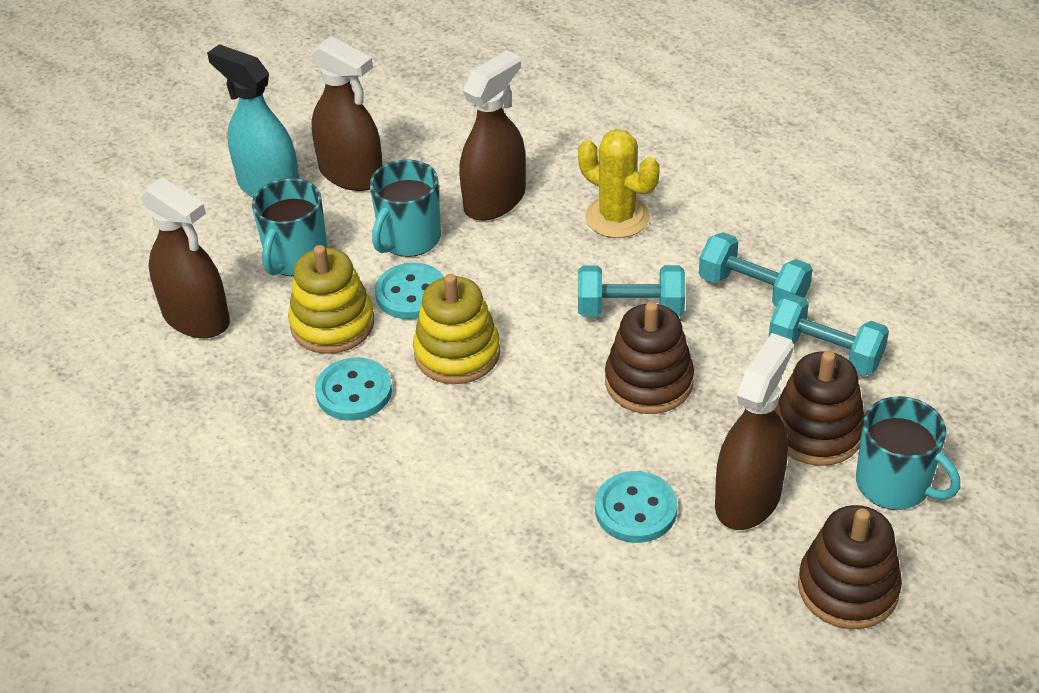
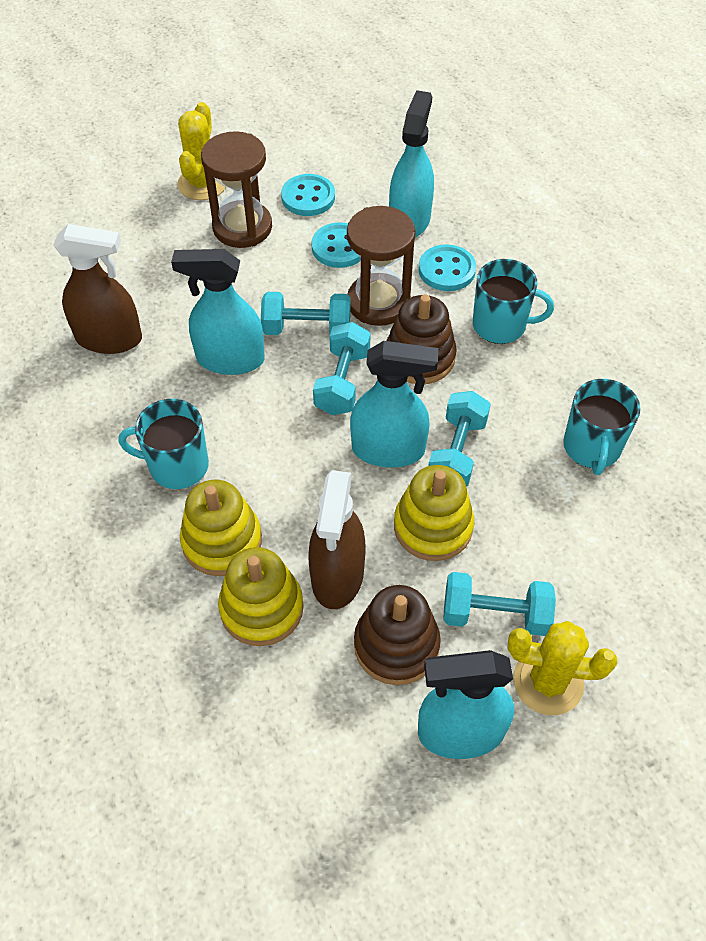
brown hourglass: none = 0 -> [201,131,272,248] [347,206,416,326] = 2
brown spray bottle: [140,177,230,338] [311,36,383,191] [459,50,526,221] [715,333,793,530] = 4 -> [54,224,142,354] [308,470,366,609] = 2
brown stacking toy: [605,302,694,414] [774,351,865,466] [798,505,902,629] = 3 -> [354,585,441,685] [386,295,457,384] = 2
turquoise dumbbell: [578,265,685,317] [699,232,813,307] [768,294,889,376] = 3 -> [261,292,350,335] [313,322,371,415] [428,391,491,487] [443,572,556,636] = 4
turquoise spray bottle: [207,44,299,198] = 1 -> [171,249,265,375] [350,341,438,467] [389,90,434,238] [418,650,514,759] = 4
yellow cactus: [578,129,660,238] = 1 -> [177,102,226,200] [507,621,617,715] = 2
yellow stacking toy: [288,245,374,354] [413,274,500,384] = 2 -> [180,480,262,576] [218,547,304,646] [394,465,474,561] = 3

